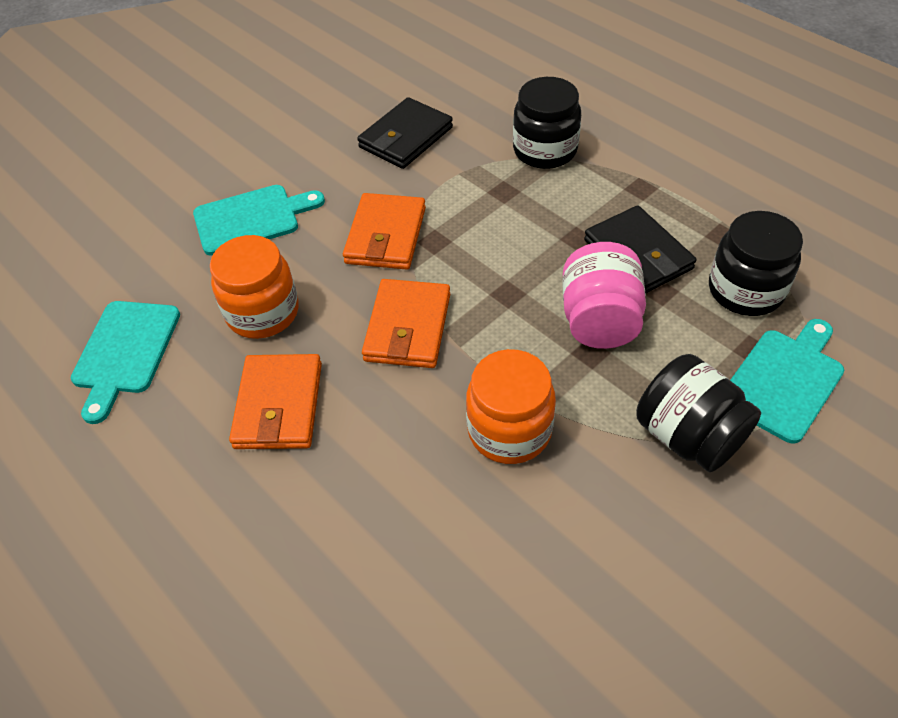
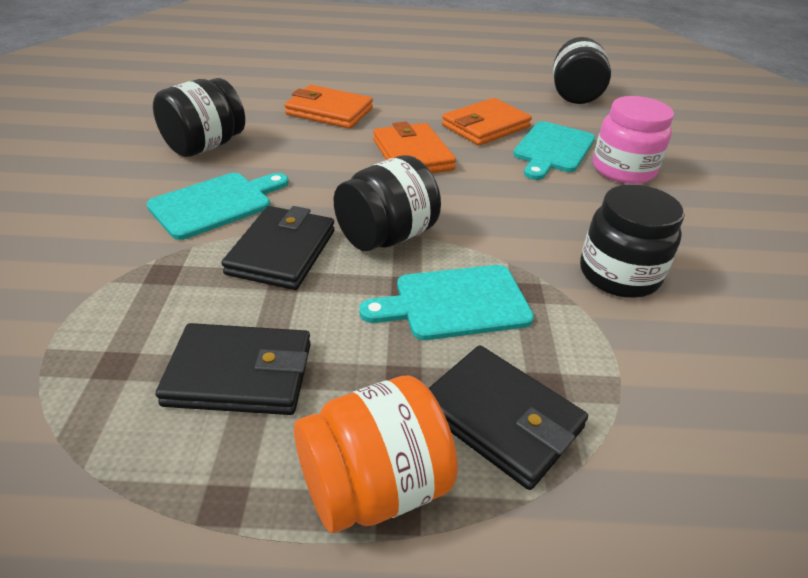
black jar: [513,77,581,169] [636,354,761,472] [709,211,803,316] = 3 -> [153,78,245,157] [334,155,441,251] [553,37,611,104] [580,184,685,298] = 4
black wallet: [357,97,453,169] [584,205,696,293] = 2 -> [156,323,311,415] [222,206,335,290] [428,345,588,490] = 3
orange jar: [210,235,299,339] [466,349,556,464] = 2 -> [294,375,458,533] = 1

